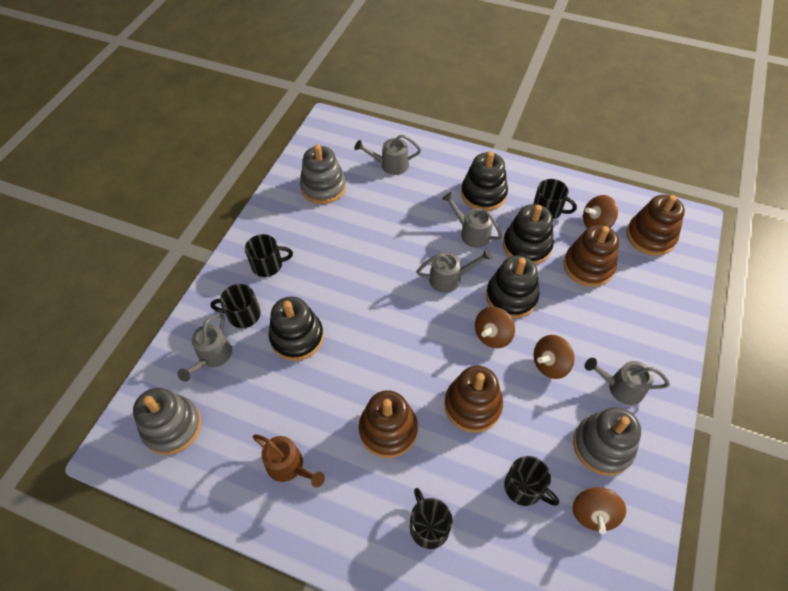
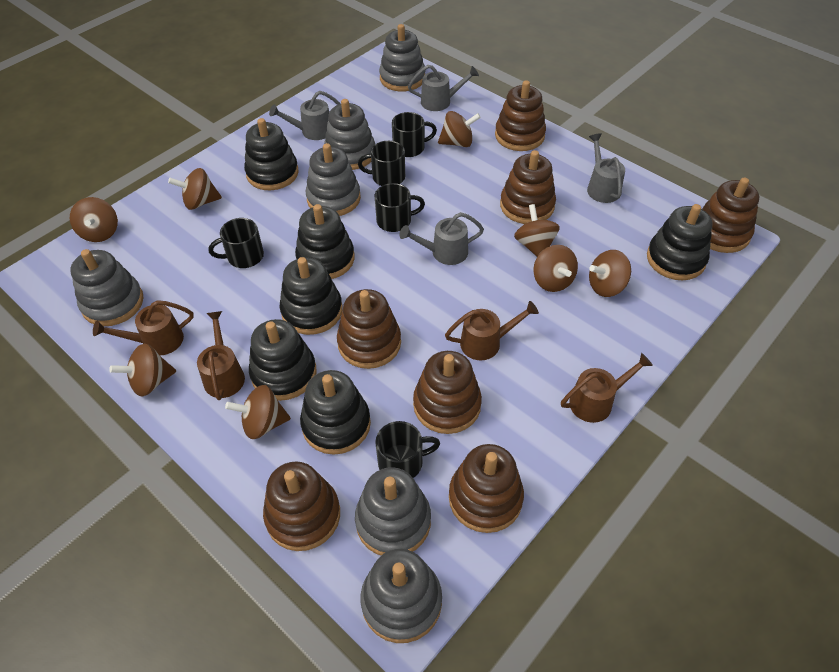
black stacking toy: [269,296,324,361] [461,151,508,211] [486,255,539,319] [503,204,554,265] = 4 -> [244,118,299,190] [249,319,317,401] [280,257,343,335] [295,204,354,279] [300,370,371,455] [647,204,713,280] = 6
brown spinning top: [475,307,515,348] [534,335,575,379] [573,487,626,534] [583,195,618,228] = 4 -> [70,197,118,242] [109,344,176,397] [168,168,222,210] [225,385,291,439] [438,111,481,147] [514,204,560,257] [533,245,578,292] [589,250,631,297] = 8
brown stacking toy: [359,390,418,458] [444,366,503,433] [564,225,619,287] [626,195,685,256] = 4 -> [263,461,340,551] [337,289,401,369] [413,351,482,434] [449,444,524,533] [495,80,546,151] [500,150,556,224] [702,177,760,253] = 7
brown watering can: [253,434,325,487] = 1 -> [93,300,194,355] [197,311,245,400] [445,301,539,360] [561,353,653,423] = 4
grey stacking toy: [133,388,201,455] [300,144,346,204] [573,407,641,476] = 3 -> [70,249,144,326] [306,143,361,216] [324,99,375,170] [355,467,431,556] [360,549,442,643] [379,24,426,92] = 6
grey watering can: [177,314,232,382] [355,134,421,175] [417,249,492,293] [442,192,503,248] [585,358,670,405] = 5 -> [269,91,341,140] [399,212,484,265] [408,65,479,111] [587,133,625,203] = 4

